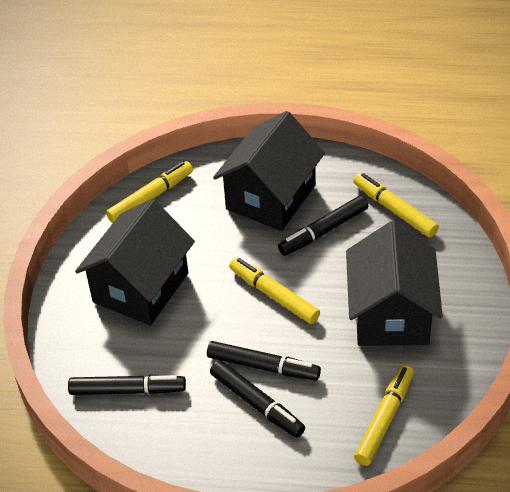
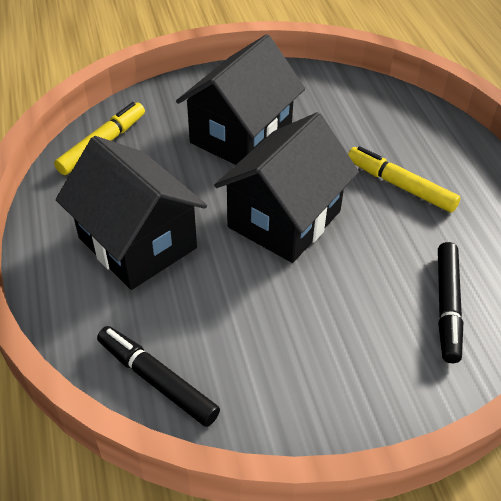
black marker: [68,375,186,395] [207,341,321,381] [210,360,305,438] [278,195,368,256] = 4 -> [97,326,220,427] [438,242,463,363] = 2
yellow marker: [106,161,193,223] [229,257,320,324] [353,173,439,237] [354,365,414,466] = 4 -> [54,102,145,175] [348,146,460,213] = 2

